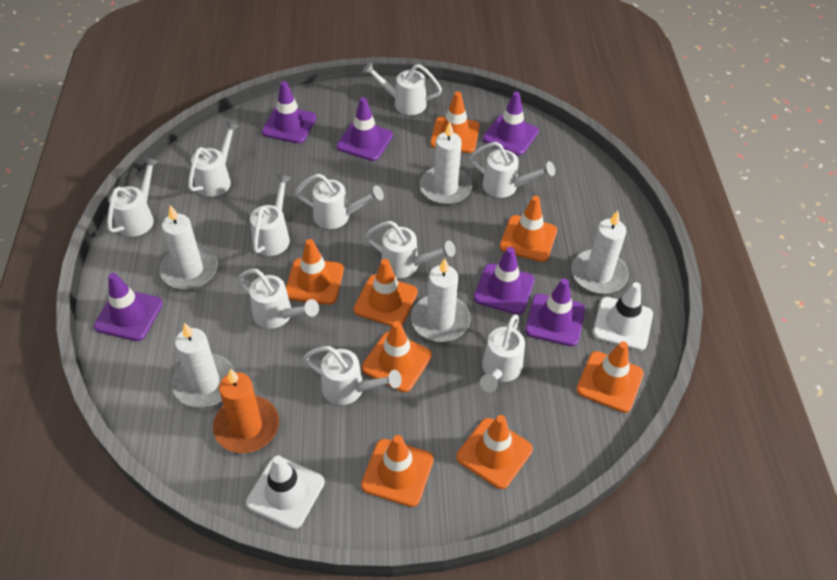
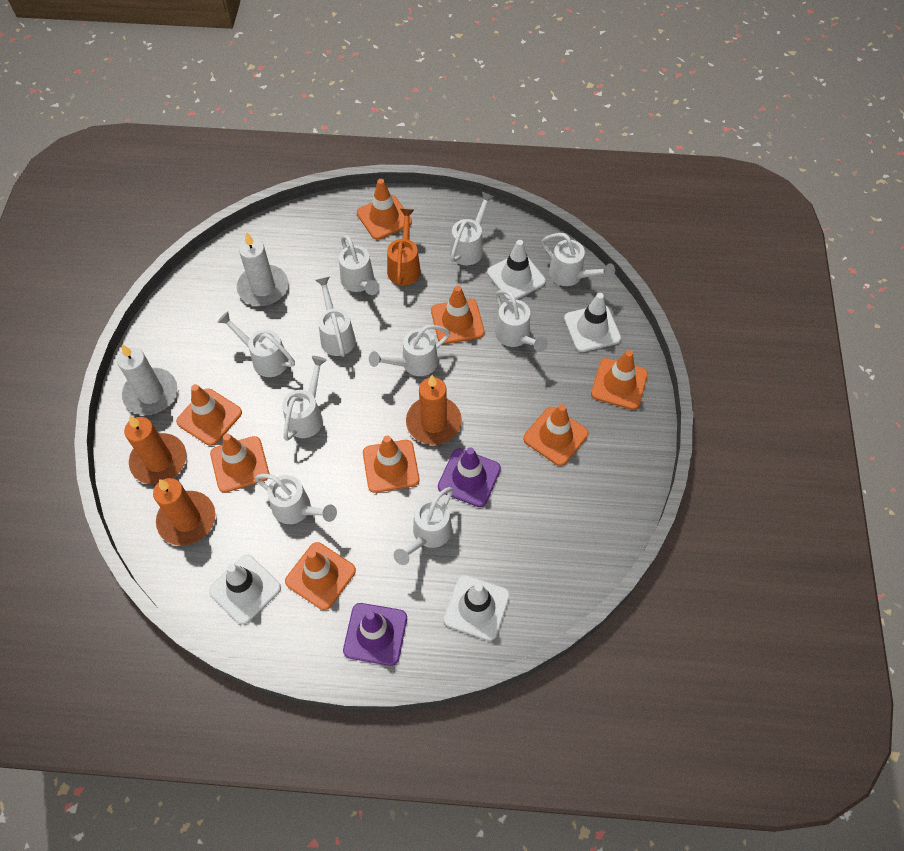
orange candle: [213,369,279,453] = 1 -> [124,416,186,484] [153,478,216,546] [406,375,462,445] = 3
orange watering can: none = 0 -> [387,209,421,285] = 1
purple traffic cone: [94,273,163,341] [262,81,316,143] [337,97,393,161] [474,247,535,315] [483,92,539,155] [525,278,585,346] = 6 -> [343,603,407,666] [438,447,501,507] = 2
white candle: [160,205,218,290] [172,322,235,408] [411,258,471,342] [420,122,472,205] [571,210,629,294] = 5 -> [117,344,177,415] [237,232,288,306] = 2
white traffic cone: [246,455,325,529] [593,282,653,351] = 2 -> [209,555,281,625] [444,575,510,641] [487,240,546,300] [564,293,621,352] = 4

